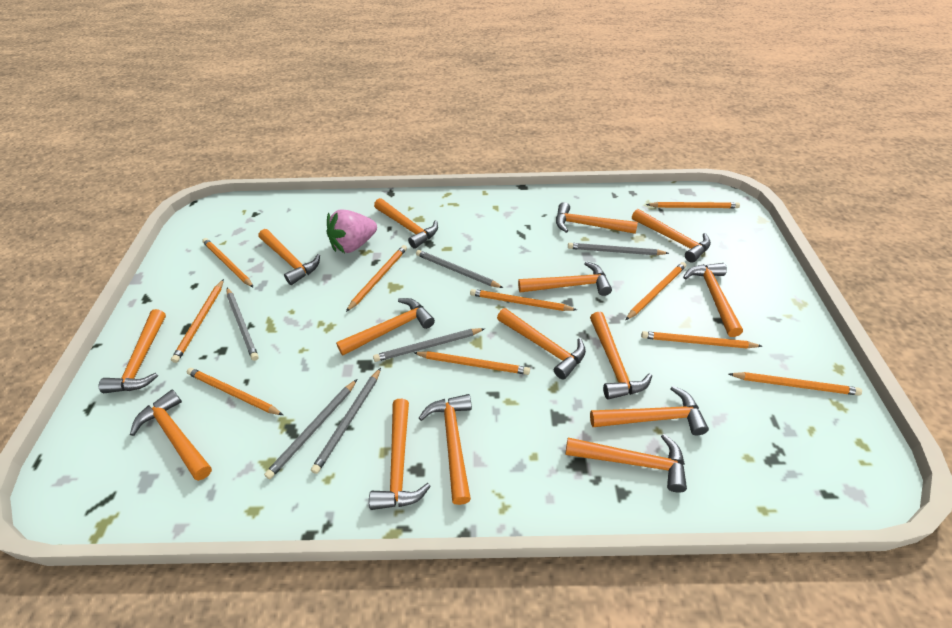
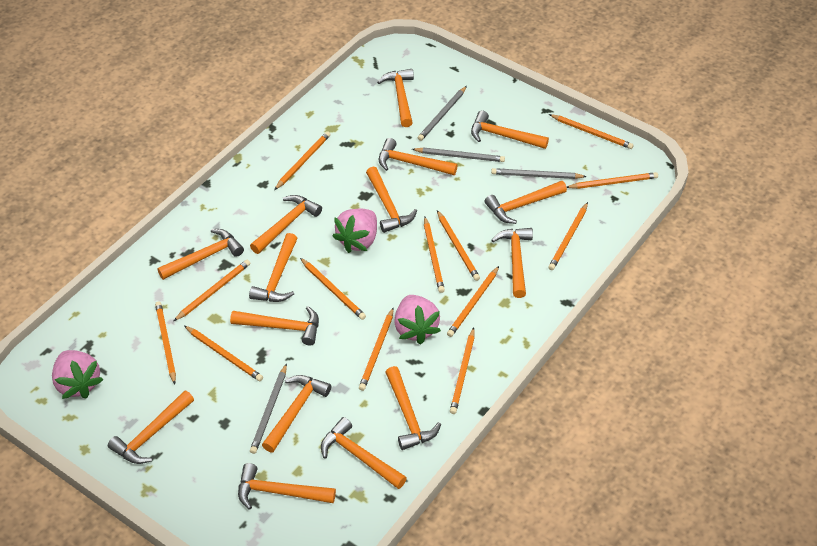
grey pencil: [227,287,259,361] [264,379,357,479] [311,368,381,474] [373,328,485,362] [416,250,503,288] [568,243,669,255] = 6 -> [250,363,287,454] [412,147,505,162] [418,86,467,141] [491,168,587,179] = 4
orange pencil: [171,279,224,363] [187,368,283,415] [202,238,254,288] [346,245,407,312] [414,351,530,375] [470,289,577,311] [626,262,686,320] [641,331,762,349] [646,202,740,208] [729,372,862,396] = 10 -> [155,301,176,385] [174,260,250,321] [185,326,263,381] [274,131,331,190] [300,258,366,320] [359,308,394,391] [424,217,445,293] [437,210,480,281] [447,266,499,337] [450,327,475,414] [548,202,588,270] [549,114,634,149] [567,172,658,189] = 13
pink strawberry: [327,209,377,253] = 1 -> [52,350,103,399] [332,209,377,253] [394,295,441,345] = 3

